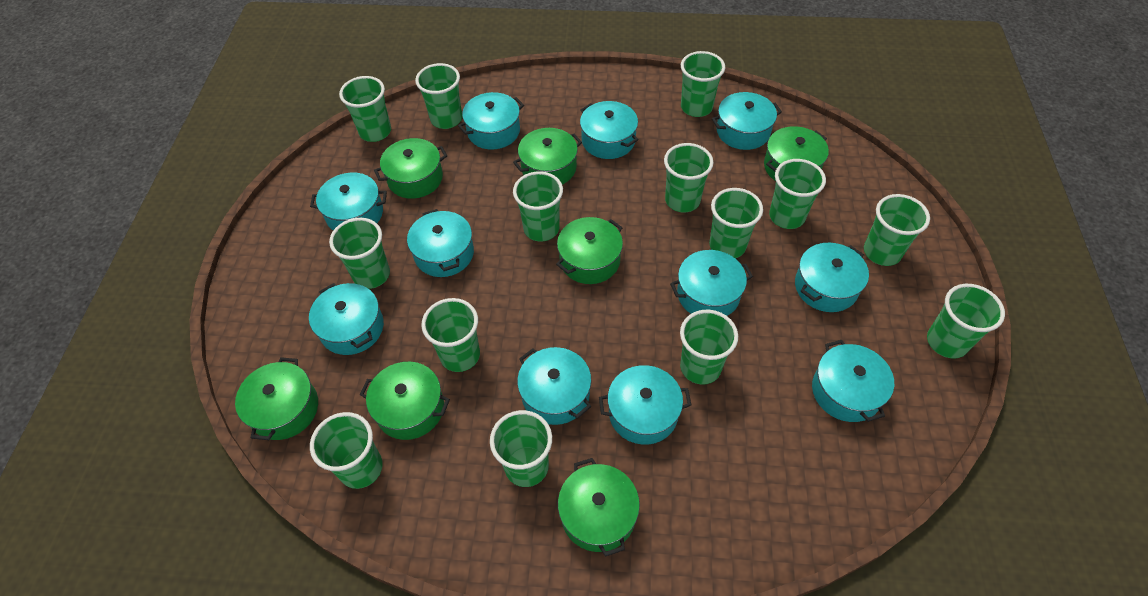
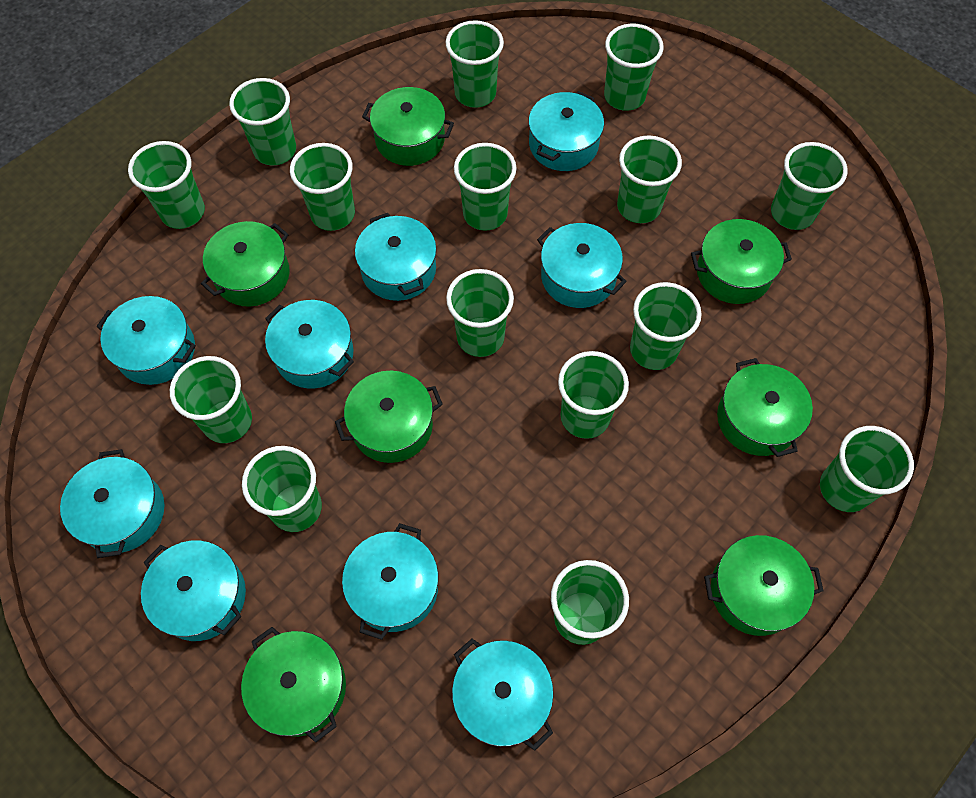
green cup: [310,412,383,489] [329,218,390,289] [339,76,391,142] [415,63,462,129] [421,298,480,372] [490,410,552,487] [513,171,563,242] [664,143,713,212] [680,310,738,385] [681,51,725,117] [709,188,763,258] [769,159,826,229] [864,194,930,266] [927,284,1005,359] = 14 -> [128,141,205,229] [170,356,252,443] [229,78,296,166] [242,446,322,532] [290,143,355,231] [446,20,504,108] [446,269,514,357] [454,143,517,231] [551,560,629,645] [558,351,629,439] [604,23,664,111] [617,135,682,223] [630,282,702,370] [771,142,848,230] [820,426,914,512] = 15
turquoise pot: [309,283,384,355] [310,173,387,230] [407,209,474,277] [458,92,524,150] [517,347,591,425] [580,101,639,159] [599,365,691,445] [670,250,753,316] [712,92,782,150] [795,243,869,312] [812,340,894,422] = 11 -> [60,449,165,558] [97,296,196,385] [141,540,246,641] [265,300,354,388] [342,523,439,640] [355,213,437,301] [452,639,554,750] [528,91,604,171] [537,223,627,308] = 9

